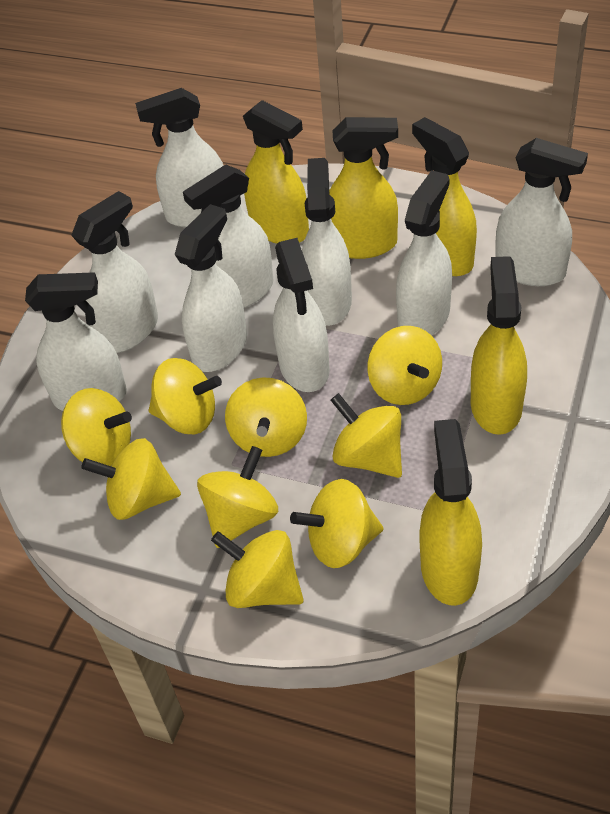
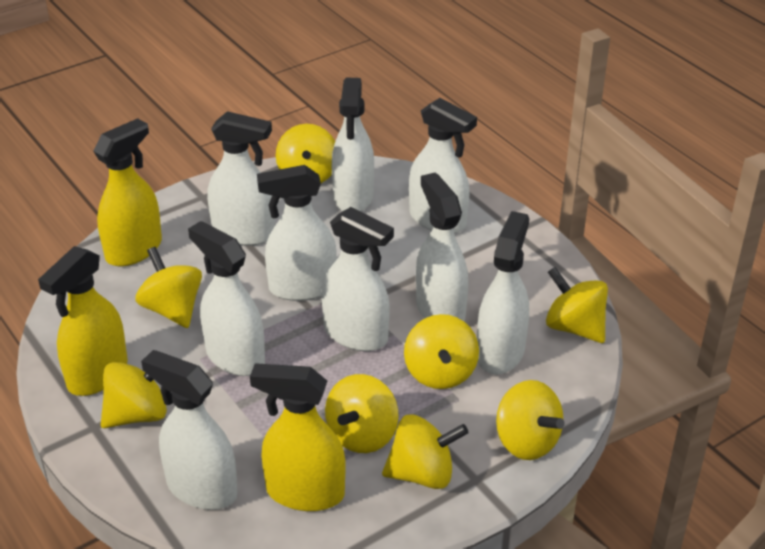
yellow spinning top: [61,388,132,466] [81,438,181,520] [149,358,222,434] [197,446,278,548] [211,530,304,608] [225,378,307,457] [290,479,384,568] [331,393,402,478] [367,326,442,405] = 9 -> [101,362,167,428] [136,247,202,328] [276,124,335,183] [325,374,399,453] [382,414,469,489] [404,314,479,389] [496,380,565,460] [546,267,608,343] = 8
yellow spray bottle: [243,100,309,244] [329,117,398,259] [412,117,477,276] [419,419,482,606] [471,256,527,435] = 5 -> [38,246,128,396] [93,118,162,266] [250,363,346,511] = 3

